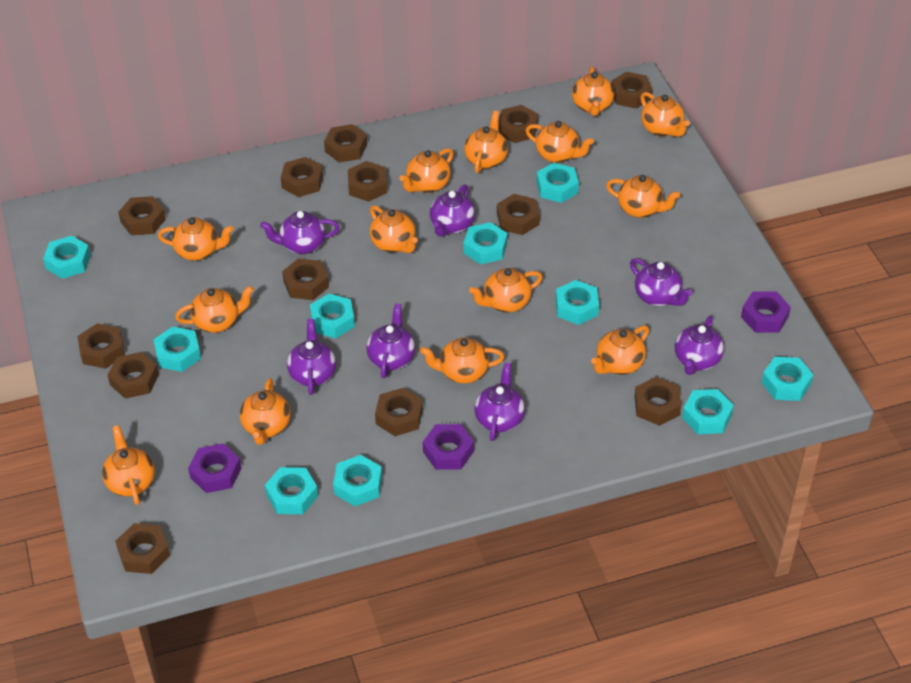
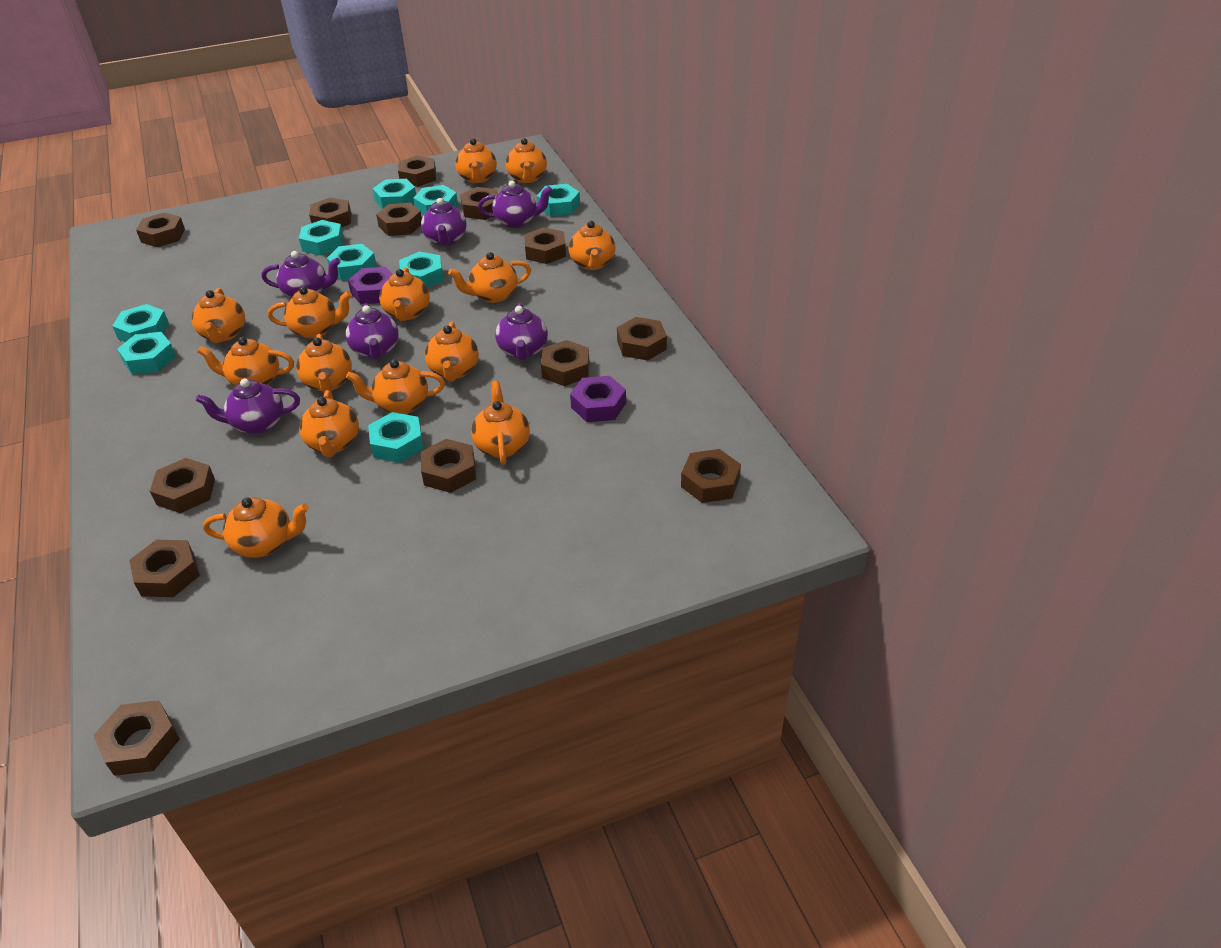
purple nut: [188,443,241,493] [423,424,474,470] [741,292,791,333] = 3 -> [348,267,392,304] [570,376,626,422] = 2
purple teapot: [260,211,340,254] [287,319,336,395] [366,303,415,378] [430,184,475,237] [474,363,525,441] [630,258,693,306] [675,316,724,375] = 7 -> [196,379,300,434] [262,251,340,298] [345,303,399,359] [421,198,467,246] [478,181,552,228] [495,303,548,361] = 6
turquoise nut: [43,236,91,279] [153,327,201,372] [265,467,318,514] [310,294,355,338] [333,455,382,506] [464,222,507,264] [536,163,579,203] [556,280,599,325] [682,389,734,434] [761,357,813,401] = 10 -> [112,304,169,342] [117,332,176,375] [299,220,344,256] [327,244,377,281] [368,412,424,463] [373,179,416,209] [399,252,444,288] [413,185,458,215] [537,184,580,216] = 9

